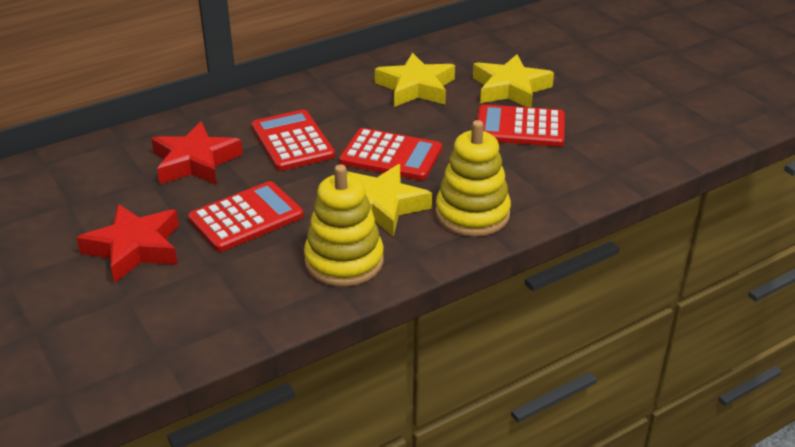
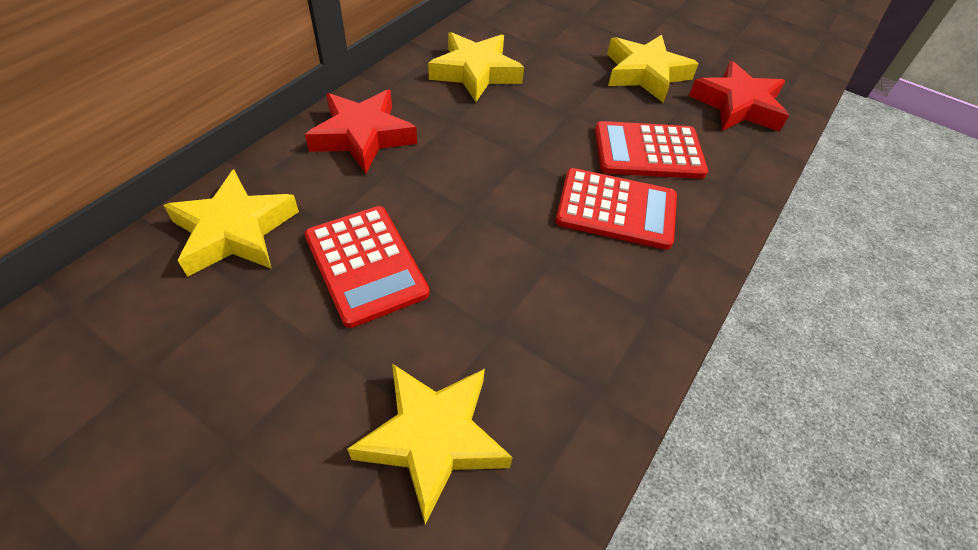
red calculator: [188,181,304,252] [252,110,335,171] [339,128,442,180] [477,104,565,147] = 4 -> [305,206,430,328] [555,168,677,250] [595,121,708,179] = 3
yellow stacking toy: [304,164,384,287] [435,120,511,237] = 2 -> none = 0
yellow star: [347,164,432,237] [375,53,455,107] [473,54,554,108] = 3 -> [163,169,299,277] [347,364,513,525] [428,32,524,102] [607,35,699,103] = 4

